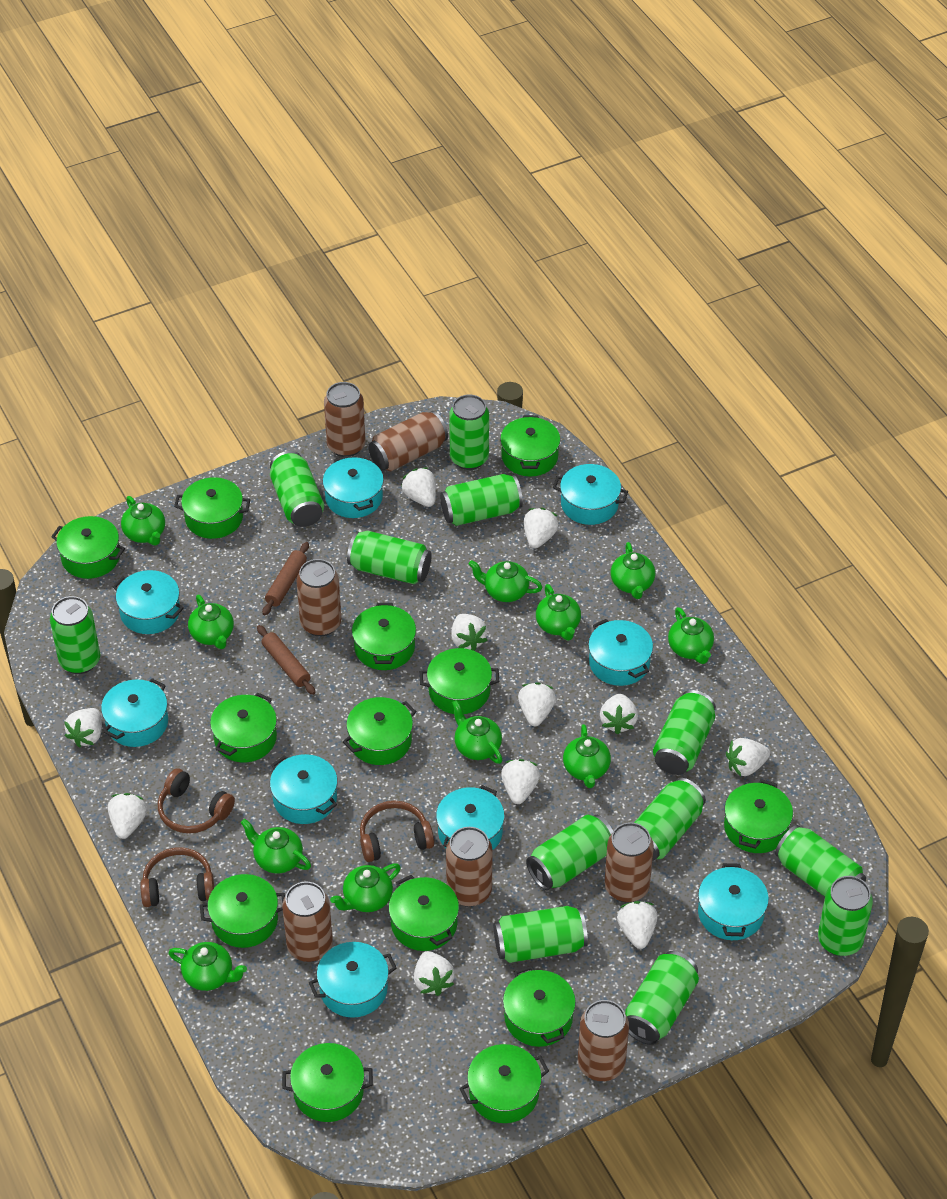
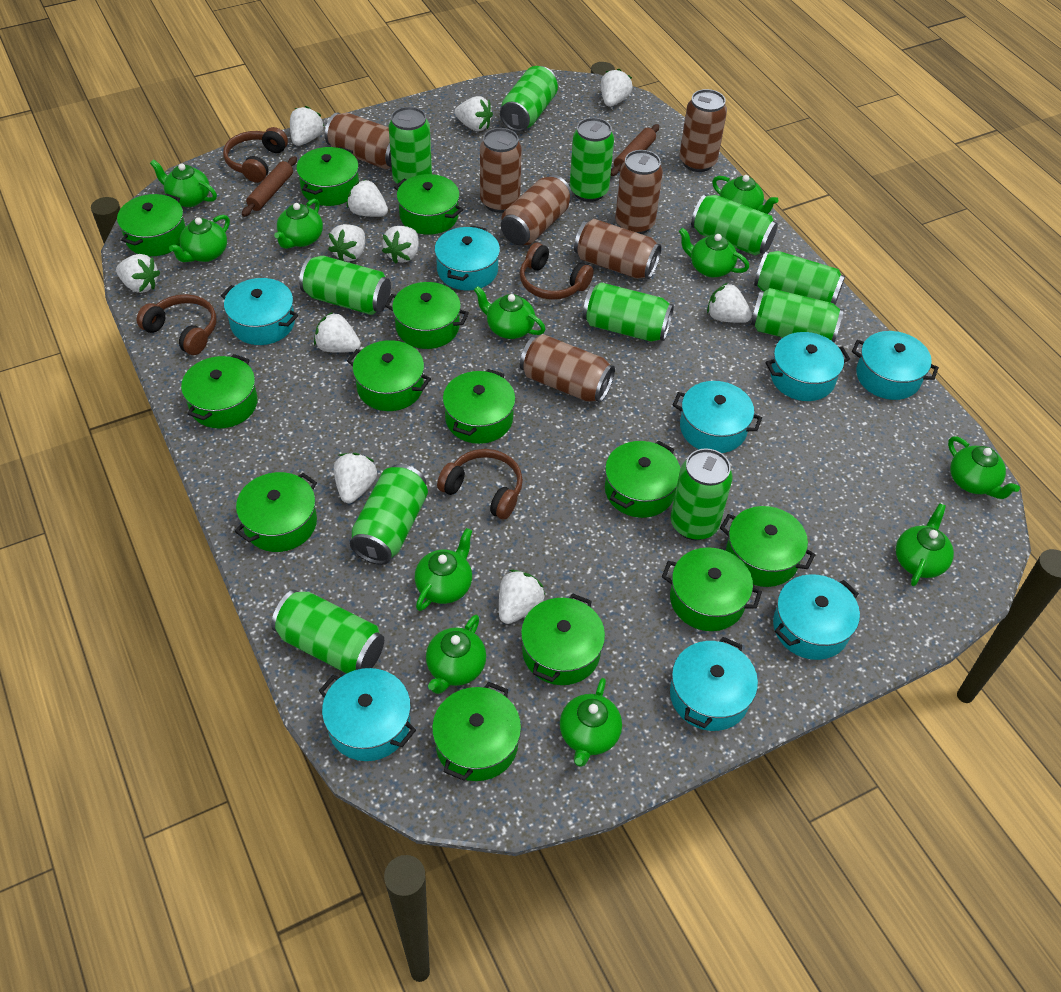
brown headphones: [140,847,214,907] [158,768,235,833] [360,801,434,862] = 3 -> [136,294,217,355] [223,127,288,183] [437,449,523,520] [520,243,594,300] = 4
green can: [50,596,100,674] [270,451,324,527] [347,531,432,584] [440,474,523,526] [449,395,489,470] [494,906,588,963] [526,815,613,890] [625,951,699,1045] [634,778,706,861] [653,690,716,775] [775,825,866,896] [818,876,873,956] = 12 -> [271,590,384,674] [299,256,391,315] [350,464,428,565] [389,107,432,187] [500,66,558,132] [570,118,614,202] [583,282,674,342] [671,448,733,540] [691,194,778,256] [751,288,844,343] [754,251,845,305] = 11
turquoise pot: [101,678,168,747] [113,570,184,634] [270,754,338,824] [309,942,397,1018] [323,456,384,518] [436,785,505,850] [553,464,628,525] [588,619,653,686] [698,863,769,940] = 9 -> [221,278,298,345] [319,668,416,761] [434,225,500,290] [670,637,758,731] [673,381,762,453] [766,332,850,401] [773,574,860,660] [852,331,939,400] = 8

